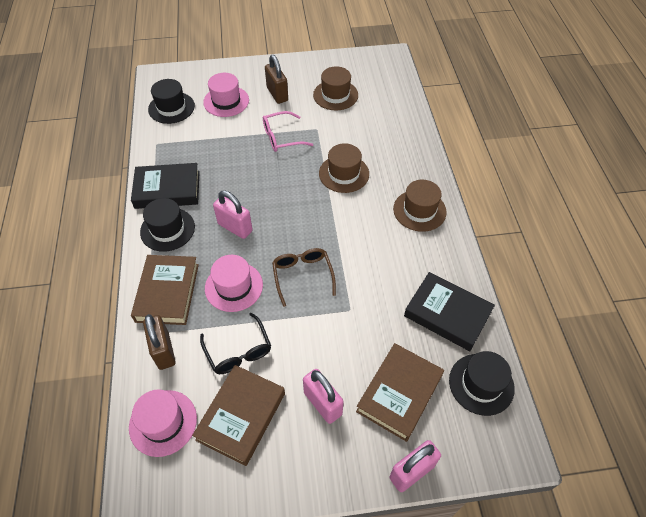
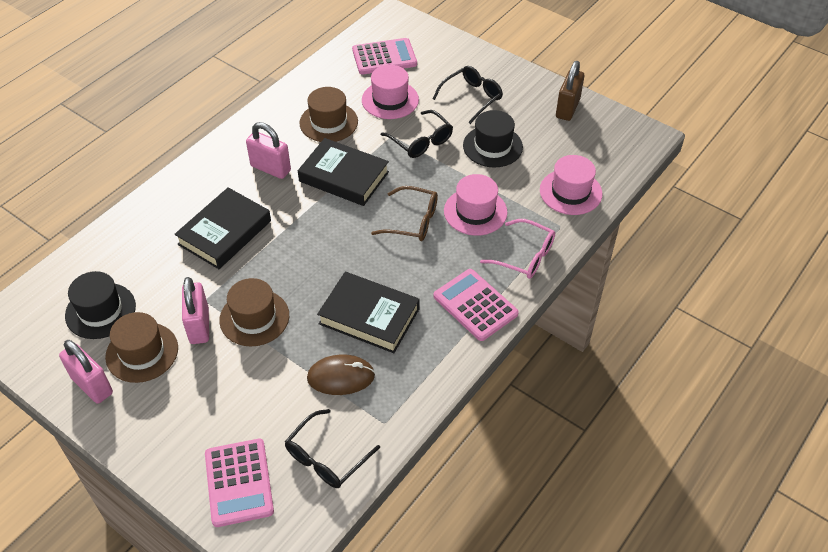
black book: [131,163,200,209] [404,272,495,351] = 2 -> [174,187,271,269] [298,138,389,206] [317,272,420,353] = 3
black glasses: [200,313,271,374] = 1 -> [285,409,380,488] [381,110,453,158] [433,66,503,124] = 3
black hat: [140,198,195,252] [148,79,195,124] [449,351,515,416] = 3 -> [65,271,136,339] [463,110,523,168] = 2
brown book: [131,255,199,325] [192,365,285,466] [356,343,444,442] = 3 -> none = 0
brown mouse: none = 0 -> [307,355,375,395] = 1
brown padlock: [143,314,176,370] [265,55,288,104] = 2 -> [556,61,584,121] = 1
pink calculator: none = 0 -> [205,439,274,527] [352,38,417,75] [433,269,519,341] = 3

